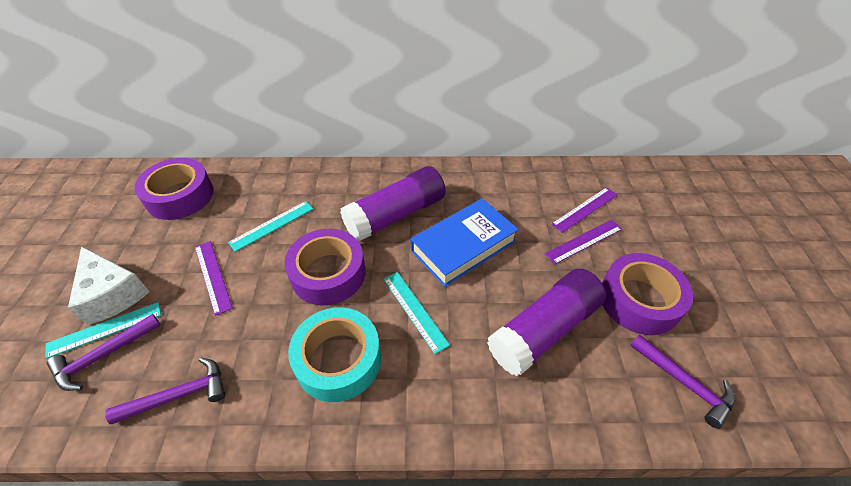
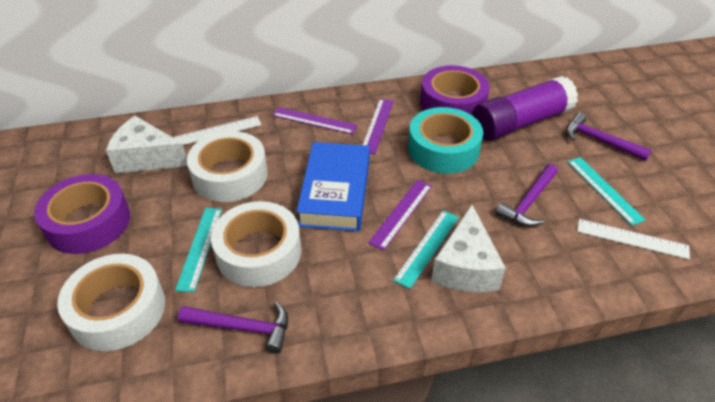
purple glue stick: [340,166,446,241] [487,269,606,376] = 2 -> [472,76,578,141] = 1
purple tape: [134,158,214,220] [285,229,366,305] [602,253,693,335] = 3 -> [34,174,130,254] [420,65,489,115] = 2
white cheese: [68,246,150,325] = 1 -> [106,116,187,173] [431,205,506,292] = 2
white ruler: none = 0 -> [173,116,261,145] [577,219,690,259] = 2
white tape: none = 0 -> [57,254,165,351] [187,131,268,202] [211,201,301,287] = 3

